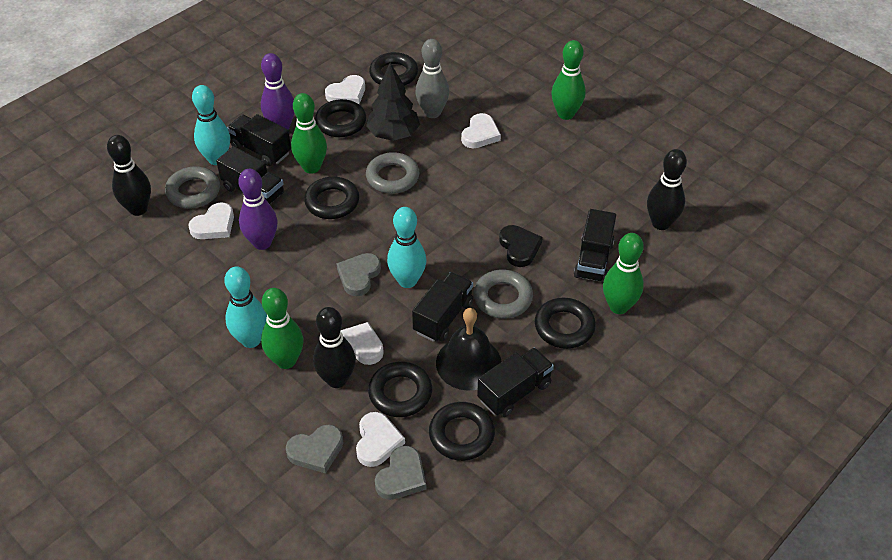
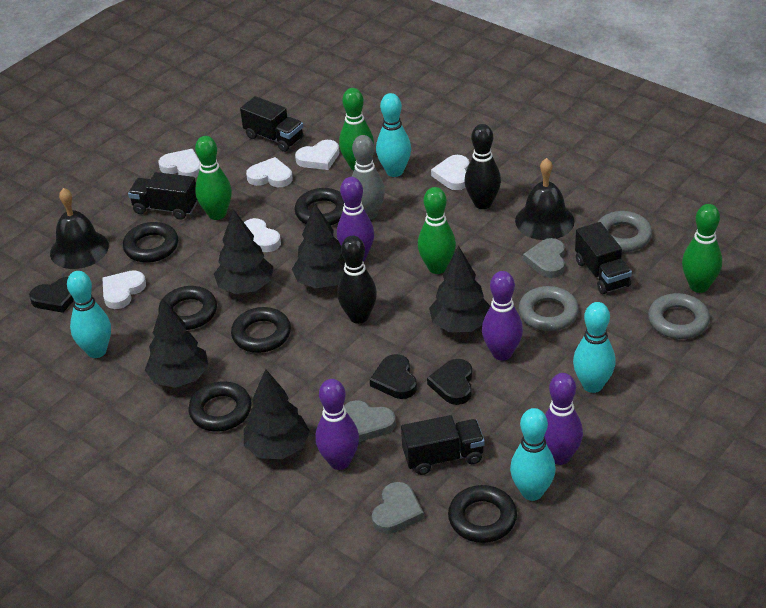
black bell: [436,308,501,390] = 1 -> [50,188,109,269] [515,158,575,240] = 2
black bowling pin: [107,135,151,216] [313,307,356,388] [647,149,687,230] = 3 -> [337,236,377,324] [465,124,501,209] = 2
black heart: [499,225,543,267] = 1 -> [29,277,73,313] [370,354,417,399] [427,359,472,405] = 3
black tree: [366,63,420,141] = 1 -> [145,300,209,388] [214,209,273,294] [244,369,310,459] [292,204,345,289] [429,246,490,332] = 5
black truck: [216,146,284,204] [227,114,291,166] [412,272,473,342] [477,348,554,417] [574,209,616,283] = 5 -> [128,172,197,220] [240,96,303,152] [401,415,485,475] [575,222,632,294] = 4
purple bowling pin: [238,169,278,250] [261,53,295,130] = 2 -> [315,379,359,470] [337,177,374,261] [482,271,523,361] [544,373,583,465] = 4
turquoise bowling pin: [192,85,230,165] [224,266,267,348] [387,207,427,288] = 3 -> [67,271,111,358] [376,93,411,177] [510,408,556,501] [573,302,616,393] = 4
white heart: [188,202,234,239] [325,75,365,104] [340,322,384,365] [356,412,405,467] [461,113,501,148] = 5 -> [102,270,146,309] [159,149,200,178] [244,218,281,252] [246,157,293,187] [295,140,339,170] [431,155,469,190] = 6

